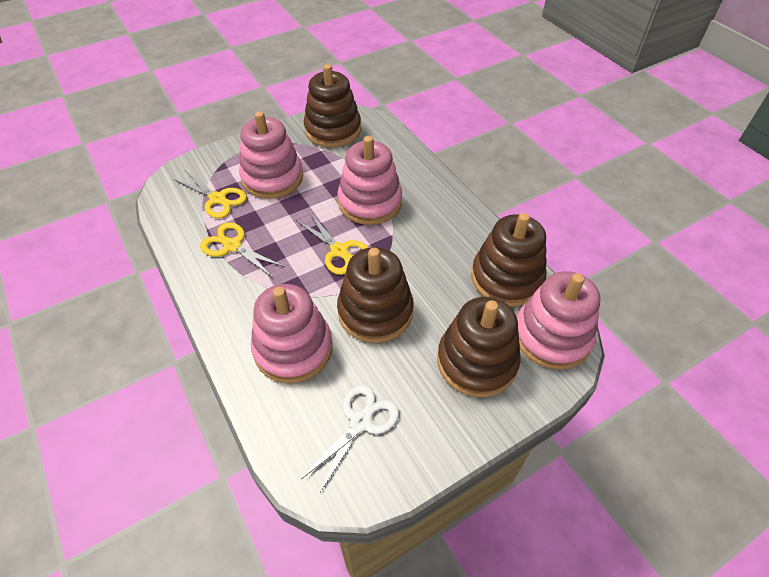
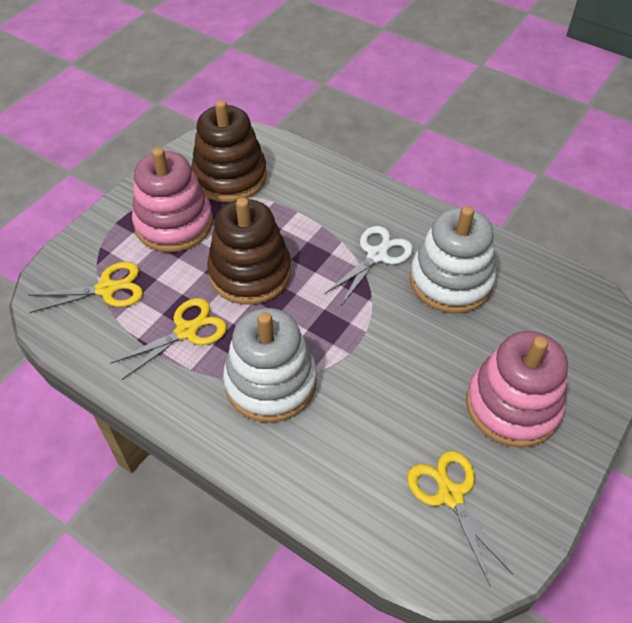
brown stacking toy: [304,64,361,147] [337,247,414,343] [437,297,521,397] [471,213,547,307] = 4 -> [191,100,267,202] [207,197,291,305] = 2
pink stacking toy: [239,111,303,199] [251,284,333,383] [338,136,402,225] [517,271,600,370] = 4 -> [132,147,213,252] [466,331,568,447] = 2
white stacking toy: none = 0 -> [223,308,317,423] [410,206,496,313] = 2

